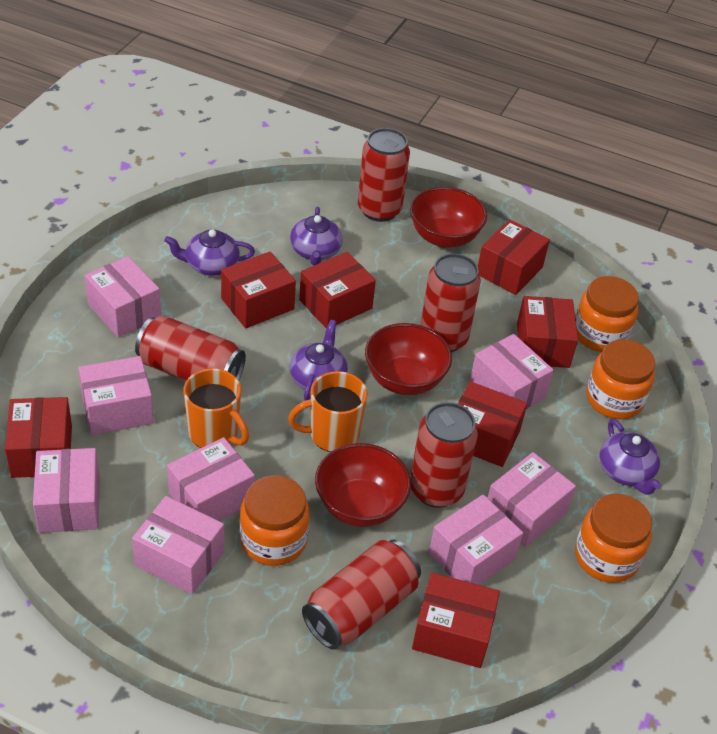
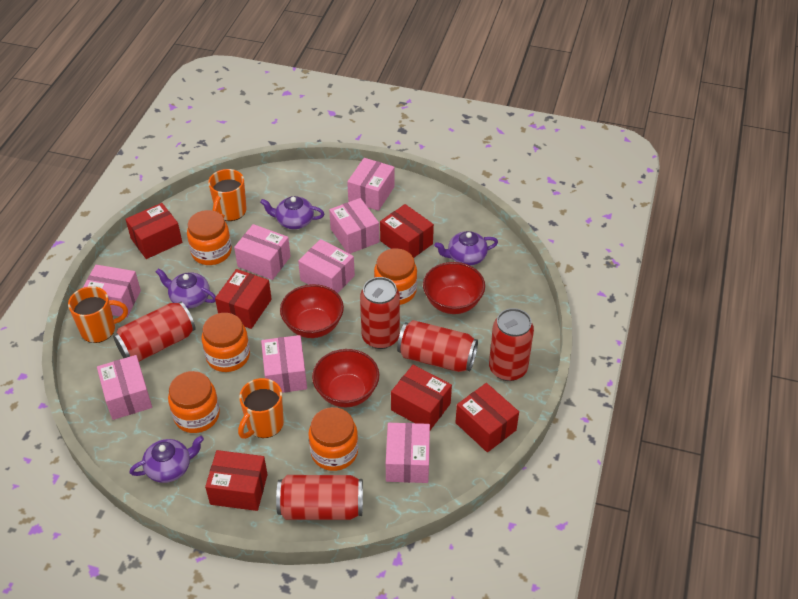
orange jar: [240,475,310,566] [575,276,639,352] [575,494,652,583] [586,339,655,419] = 4 -> [168,371,220,433] [187,210,232,265] [202,313,250,372] [308,407,358,471] [374,248,417,305] = 5
orange mug: [183,368,249,448] [288,371,368,452] = 2 -> [68,286,128,343] [208,169,247,221] [238,378,284,439] = 3
red box: [5,397,72,478] [221,251,296,328] [299,252,376,329] [412,573,500,668] [458,381,527,467] [478,219,550,295] [517,296,578,368] = 7 -> [125,203,182,259] [205,450,268,511] [215,269,272,329] [380,204,434,258] [391,365,452,430] [455,383,519,452] = 6

